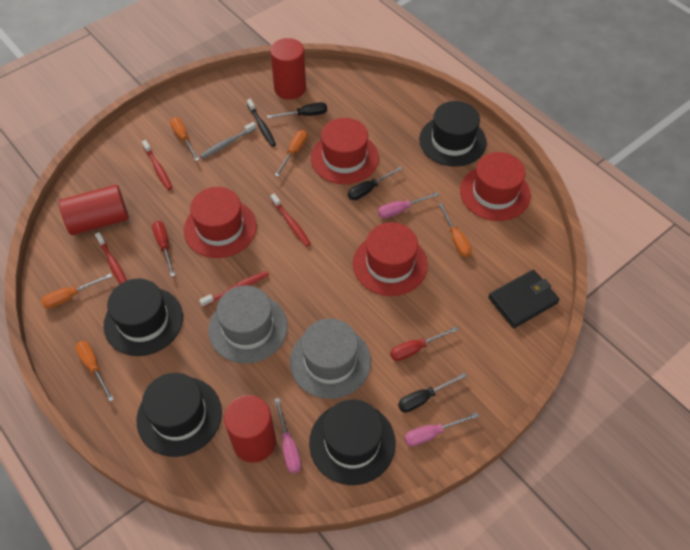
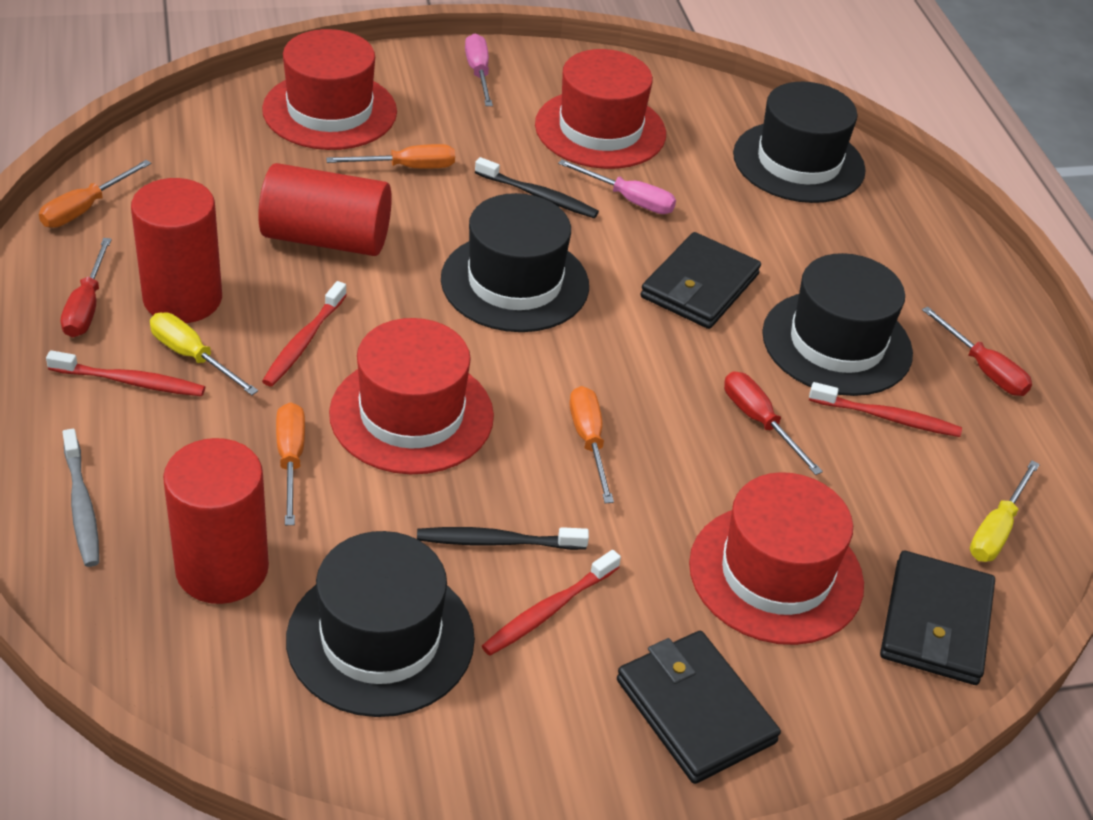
black screwdriver: [267,102,327,118] [348,166,402,200] [398,373,467,413] = 3 -> none = 0
black toothbrush: [247,99,276,147] = 1 -> [417,527,589,550] [475,157,599,218] = 2
black wallet: [488,270,560,328] = 1 -> [617,631,781,784] [640,232,761,329] [880,551,995,685] = 3
grey hat: [208,285,288,364] [290,319,371,399] = 2 -> none = 0
orange screwdriver: [41,273,112,308] [75,341,114,402] [170,117,199,161] [275,130,307,177] [438,203,472,257] = 5 -> [39,160,151,228] [276,402,305,525] [326,144,455,169] [570,386,614,503] = 4
pink screwdriver: [275,398,301,473] [378,192,439,219] [404,413,479,447] = 3 -> [465,33,493,106] [558,160,676,214] = 2
red screwdriver: [152,221,175,277] [390,327,458,361] = 2 -> [61,238,112,337] [724,371,823,475] [922,306,1032,396] = 3
yellow screwdriver: none = 0 -> [150,312,258,395] [970,460,1040,562] = 2

